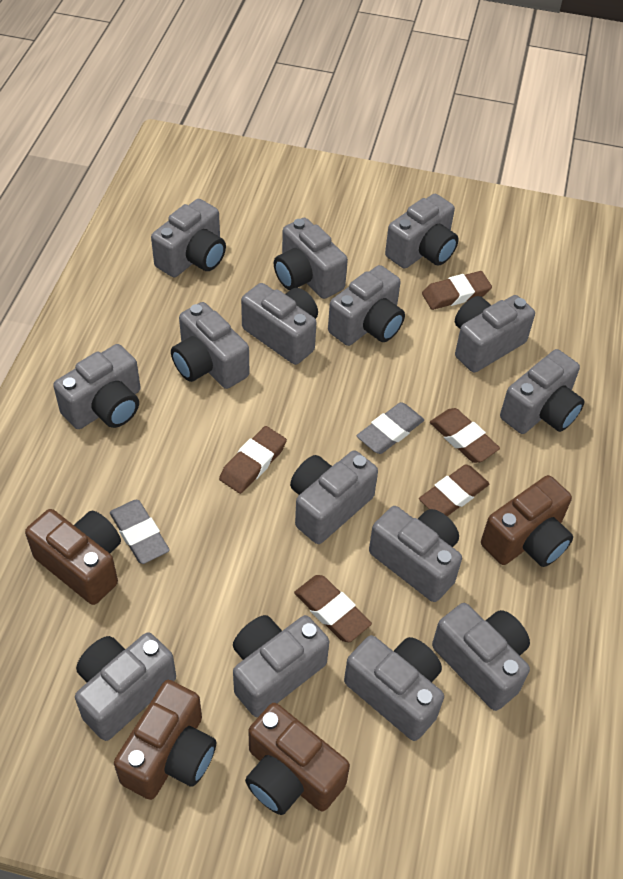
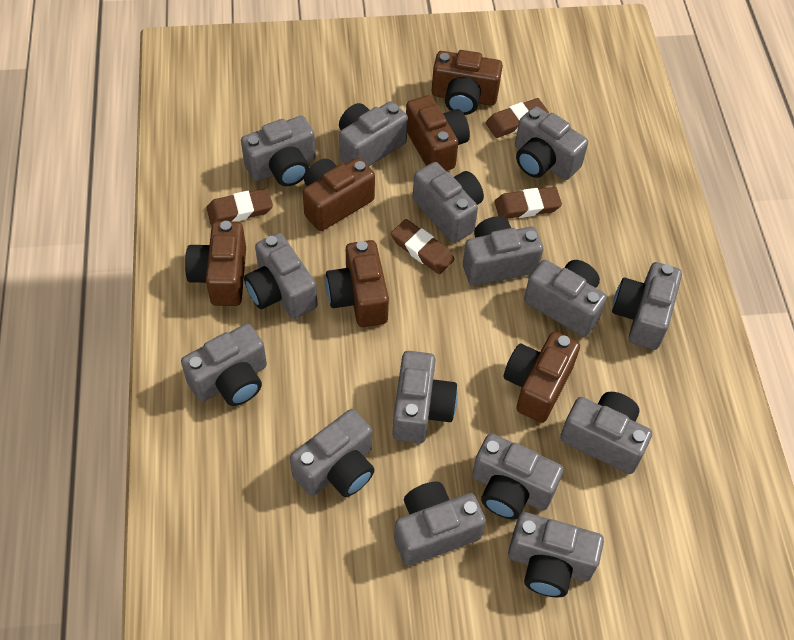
brown camera: [25,509,121,605] [114,680,216,800] [245,703,350,815] [481,475,573,567] = 4 -> [185,221,246,306] [303,158,375,231] [326,240,389,327] [406,95,470,171] [432,50,503,115] [504,332,580,423] = 6
brown eraser: [219,426,287,494] [294,575,372,642] [419,464,490,516] [422,271,492,310] [430,408,500,463] = 5 -> [207,188,273,225] [391,219,454,274] [486,98,549,138] [495,187,562,219] = 4
grey eraser: [110,500,170,564] [357,402,424,454] = 2 -> none = 0

